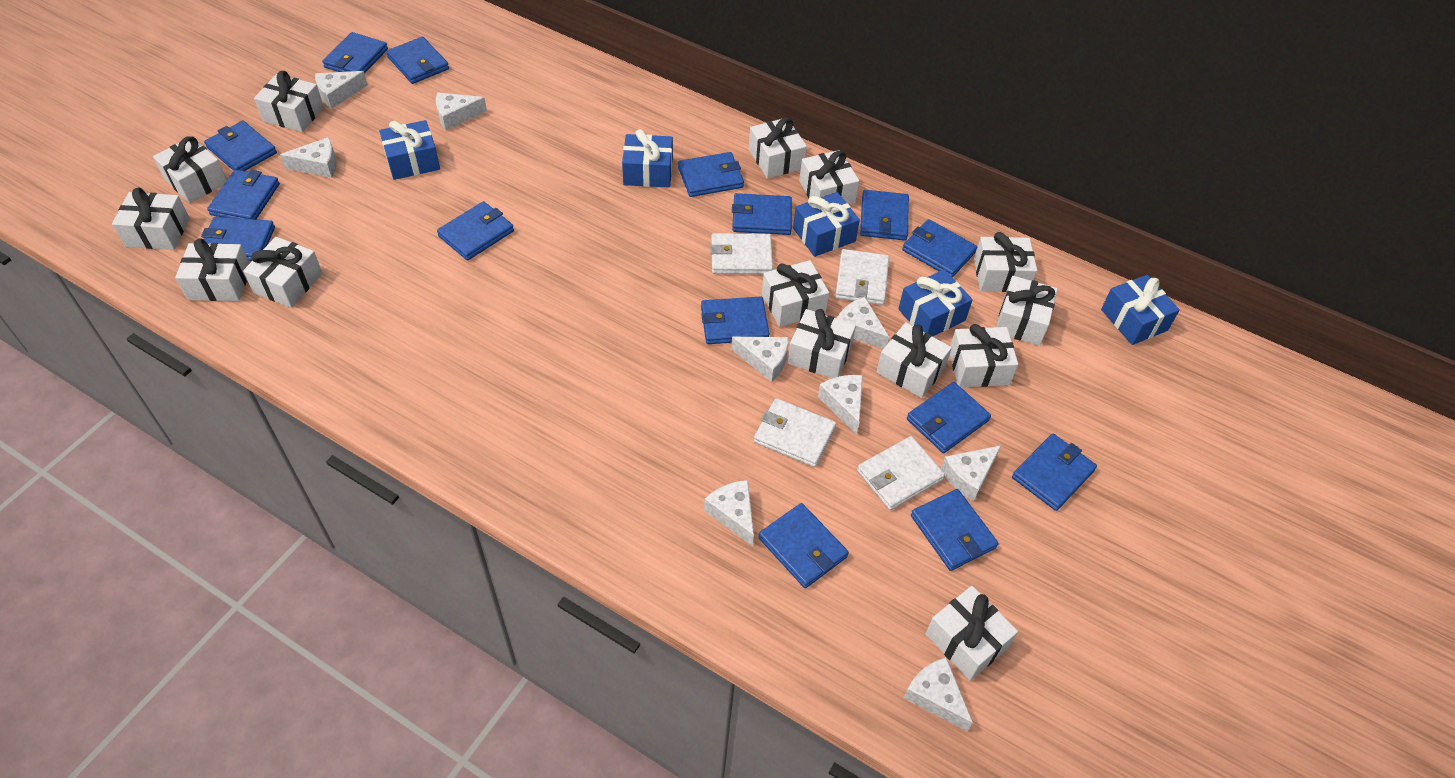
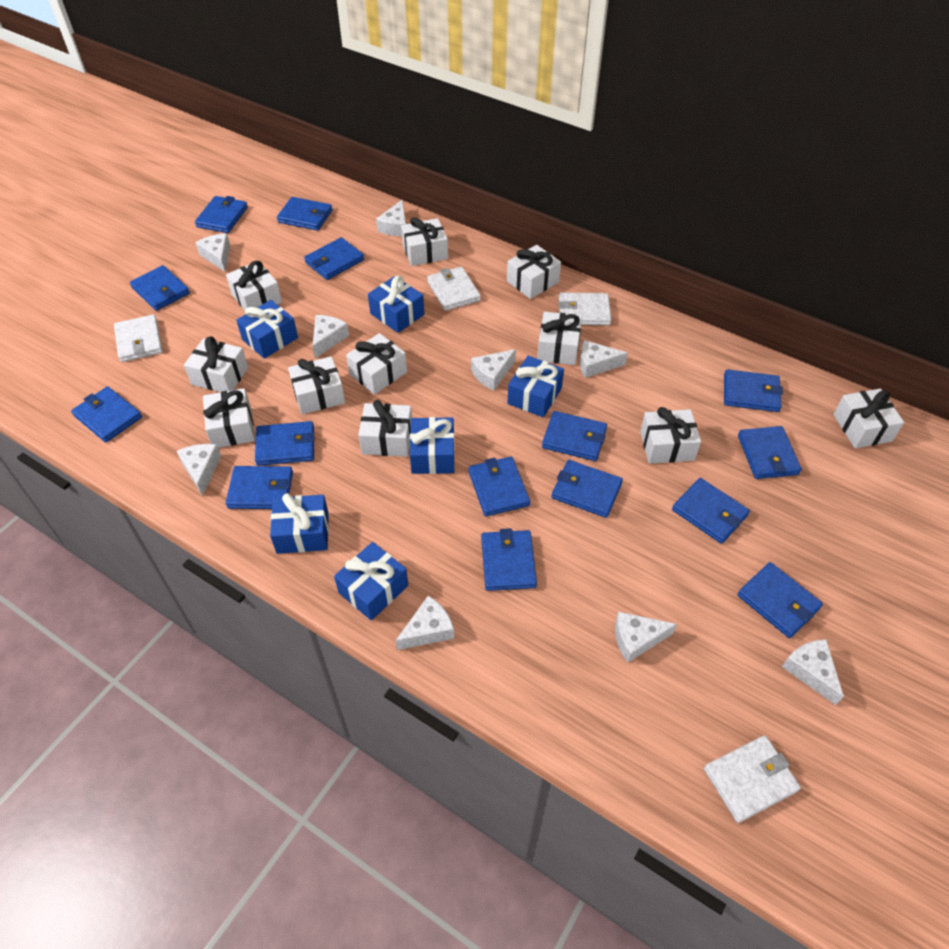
blue gift: [379,120,440,180] [622,129,673,188] [793,192,860,257] [899,270,973,337] [1101,275,1180,345] = 5 -> [236,300,298,359] [270,493,329,554] [334,542,408,621] [368,276,424,333] [410,417,455,474] [508,356,564,417] = 6
white gift: [112,188,190,250] [153,136,227,203] [175,238,250,301] [243,237,322,308] [254,71,324,132] [749,118,807,179] [762,260,829,327] [788,309,856,378] [799,150,859,204] [876,322,952,398] [925,586,1018,681] [950,324,1018,387] [974,232,1037,292] [996,276,1058,346] = 14 -> [184,336,248,392] [203,388,255,448] [226,261,282,310] [288,356,345,414] [346,333,407,395] [358,400,412,457] [401,217,448,266] [507,245,561,299] [537,312,582,365] [640,407,701,464] [833,389,904,448] = 11

